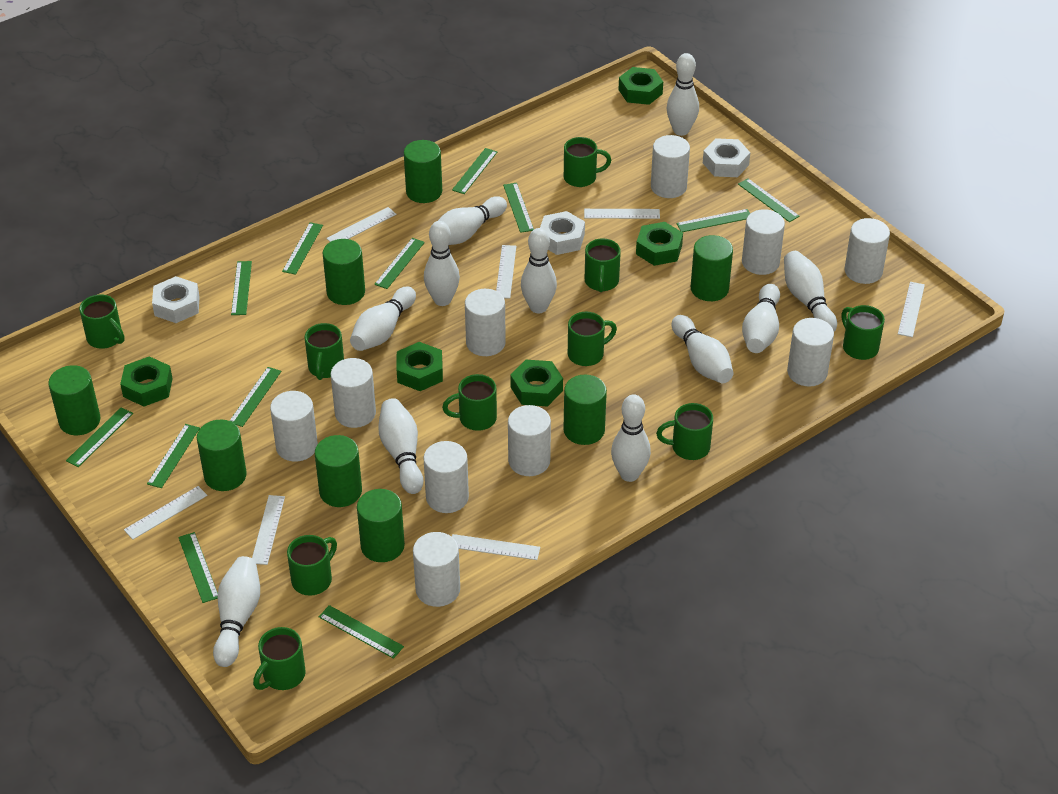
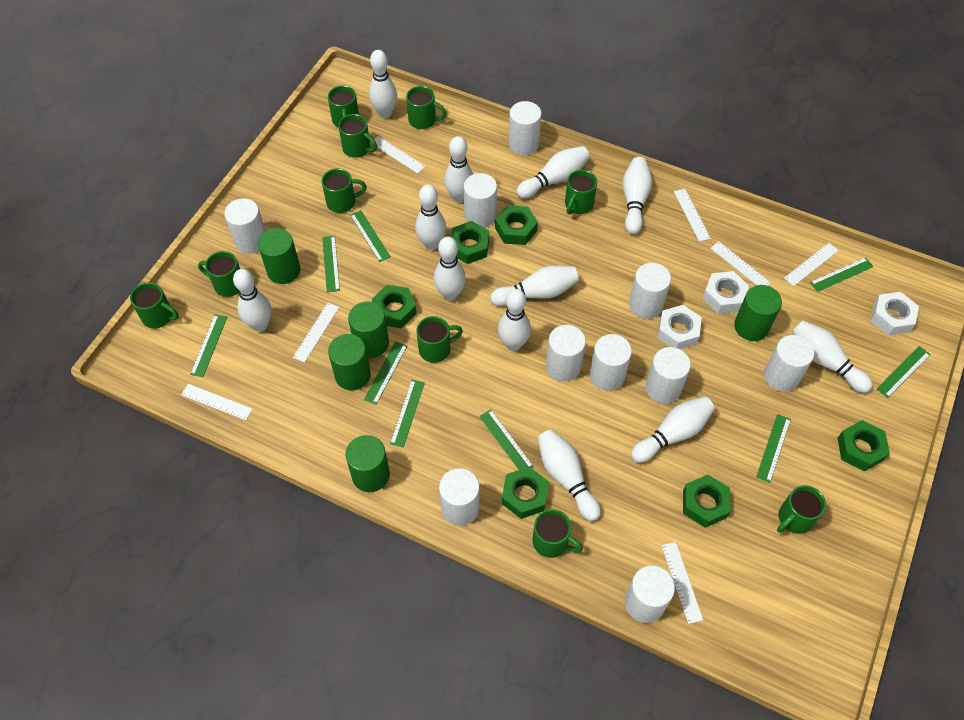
green cylinder: [48,365,100,435] [197,420,247,491] [315,435,362,507] [322,239,365,305] [357,489,405,562] [404,140,442,203] [564,375,607,445] [691,235,733,301] = 8 -> [258,228,301,284] [328,334,371,391] [346,435,390,492] [348,301,389,358] [734,285,782,341] = 5
green nut: [120,356,173,407] [397,342,443,391] [510,360,563,406] [618,67,663,105] [636,222,683,266] = 5 -> [372,285,417,328] [451,221,489,264] [495,205,538,245] [502,467,549,519] [683,475,731,528] [838,420,890,471] = 6
green ruler: [66,407,133,467] [147,424,200,488] [178,532,218,603] [230,367,281,427] [231,261,252,315] [282,222,323,275] [319,605,404,659] [374,238,425,289] [452,148,497,194] [503,183,534,233] [676,209,750,232] [738,178,800,222] = 12 -> [190,314,227,377] [322,236,340,292] [350,210,391,262] [364,341,407,405] [390,380,425,447] [479,410,534,470] [756,414,791,483] [810,257,874,292] [877,346,931,398] = 9
white bowling pin: [213,556,260,667] [350,287,416,351] [378,398,423,494] [424,221,460,306] [438,196,507,245] [521,228,557,313] [611,394,651,482] [667,53,699,136] [672,315,733,383] [742,284,780,353] [784,251,837,331] = 11 -> [233,269,271,332] [369,50,397,118] [415,184,446,250] [434,237,466,301] [444,136,473,203] [490,266,579,306] [498,289,531,351] [516,146,590,199] [538,429,601,521] [622,157,652,234] [631,396,715,463] [792,320,873,393] = 12

